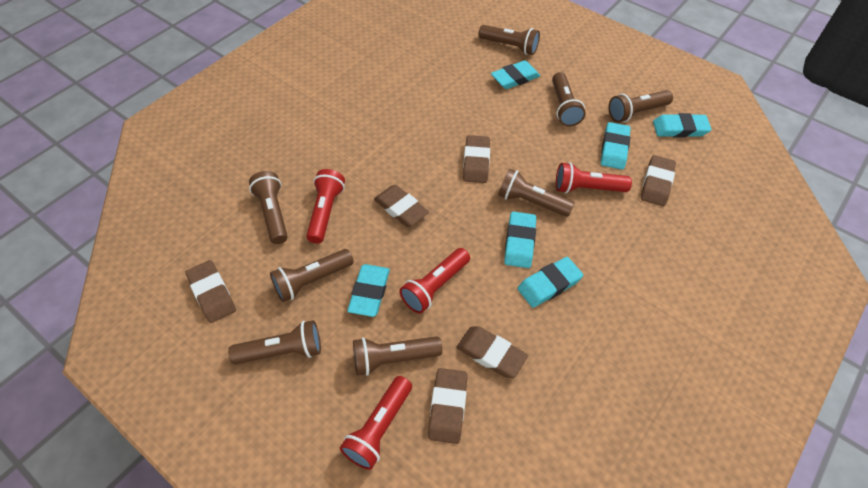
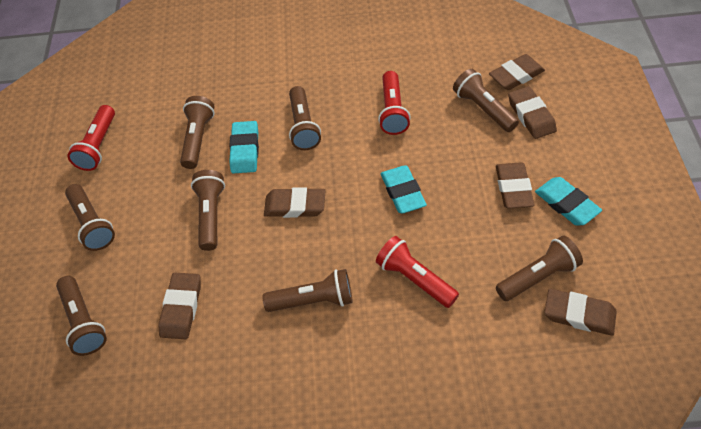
red flashlight: [306,169,345,244] [340,376,412,470] [400,248,470,314] [556,162,632,193] = 4 -> [67,105,115,171] [376,236,459,308] [378,71,411,135] = 3
turquoise eraser: [347,264,390,317] [491,60,540,89] [504,211,536,268] [517,257,583,308] [601,122,631,170] [653,113,711,137] = 6 -> [229,121,259,173] [381,165,427,213] [535,177,602,226] = 3

